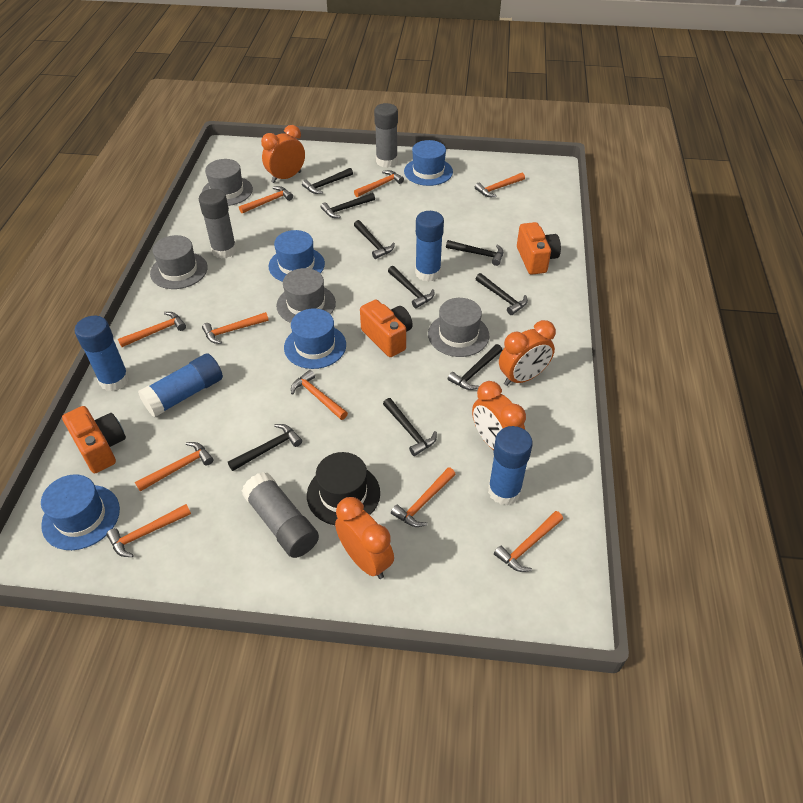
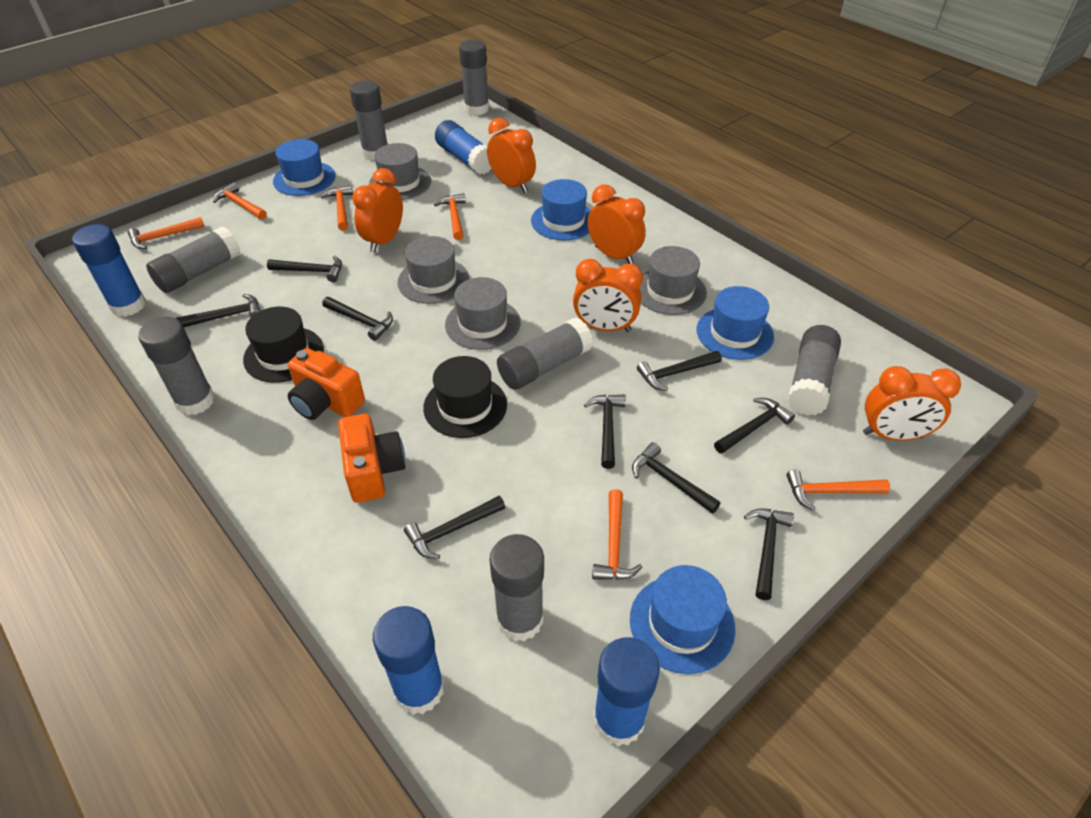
black hat: [307,452,380,525] = 1 -> [243,307,324,383] [423,356,507,438] = 2
grey glue stick: [199,189,237,259] [242,472,319,558] [374,103,398,168] = 3 -> [139,317,215,415] [146,226,241,293] [350,80,388,160] [459,40,489,115] [490,534,544,642] [497,317,593,390] [788,325,841,415] = 7
orange camera: [62,406,126,473] [360,300,413,357] [517,222,561,275] = 3 -> [288,348,365,420] [338,413,405,503] = 2
orange clock: [261,125,305,183] [335,497,394,579] [472,381,526,450] [499,320,556,386] = 4 -> [352,168,403,253] [487,118,536,193] [573,259,643,332] [588,184,646,264] [863,366,961,441] = 5
orange hammer: [106,504,191,557] [118,312,186,347] [135,442,213,492] [202,312,269,344] [239,186,293,213] [291,370,348,420] [354,170,404,197] [391,467,456,527] [475,172,525,197] [494,511,563,572] = 10 -> [128,217,205,249] [213,182,267,220] [321,185,353,231] [434,193,466,240] [592,489,642,580] [786,470,890,511] = 6

